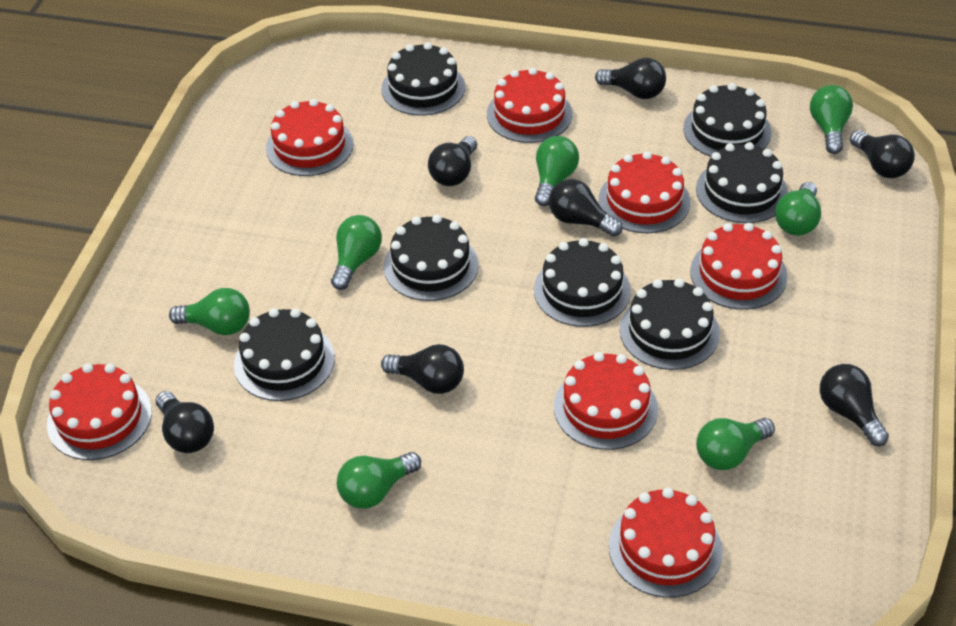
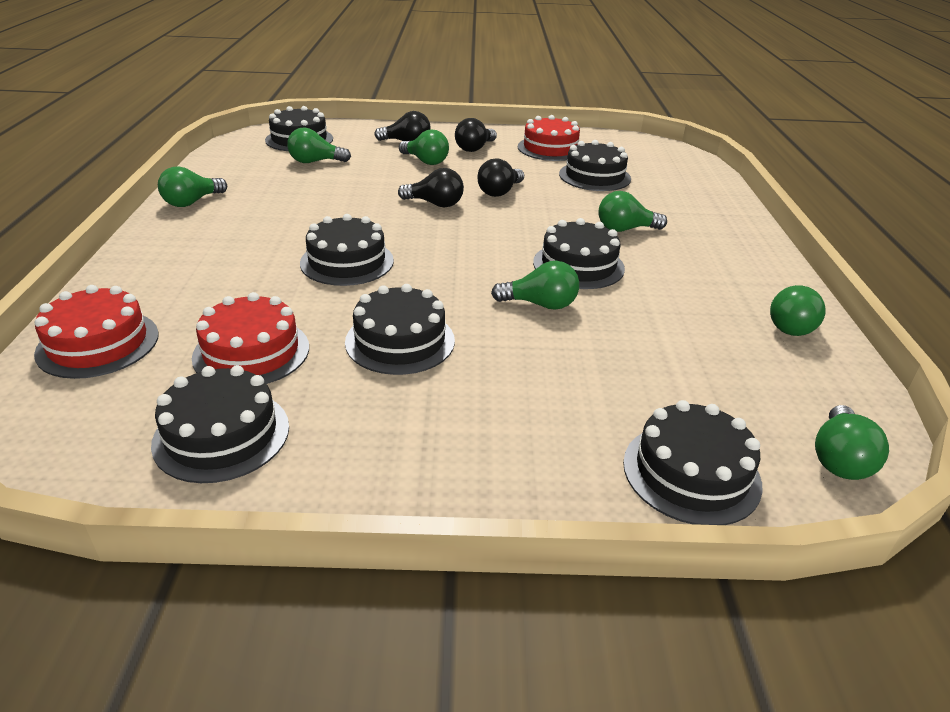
black light bulb: [156,391,214,453] [381,344,464,394] [428,136,477,186] [549,179,623,237] [595,58,666,99] [820,364,889,446] [850,130,915,178] = 7 -> [375,111,431,141] [398,168,464,207] [455,118,497,152] [477,158,524,197] = 4
red cake: [47,363,152,460] [266,99,354,176] [487,67,572,143] [554,352,658,450] [598,151,690,233] [609,488,722,598] [690,223,788,310] = 7 -> [34,285,159,379] [192,292,309,384] [518,115,580,161] = 3

